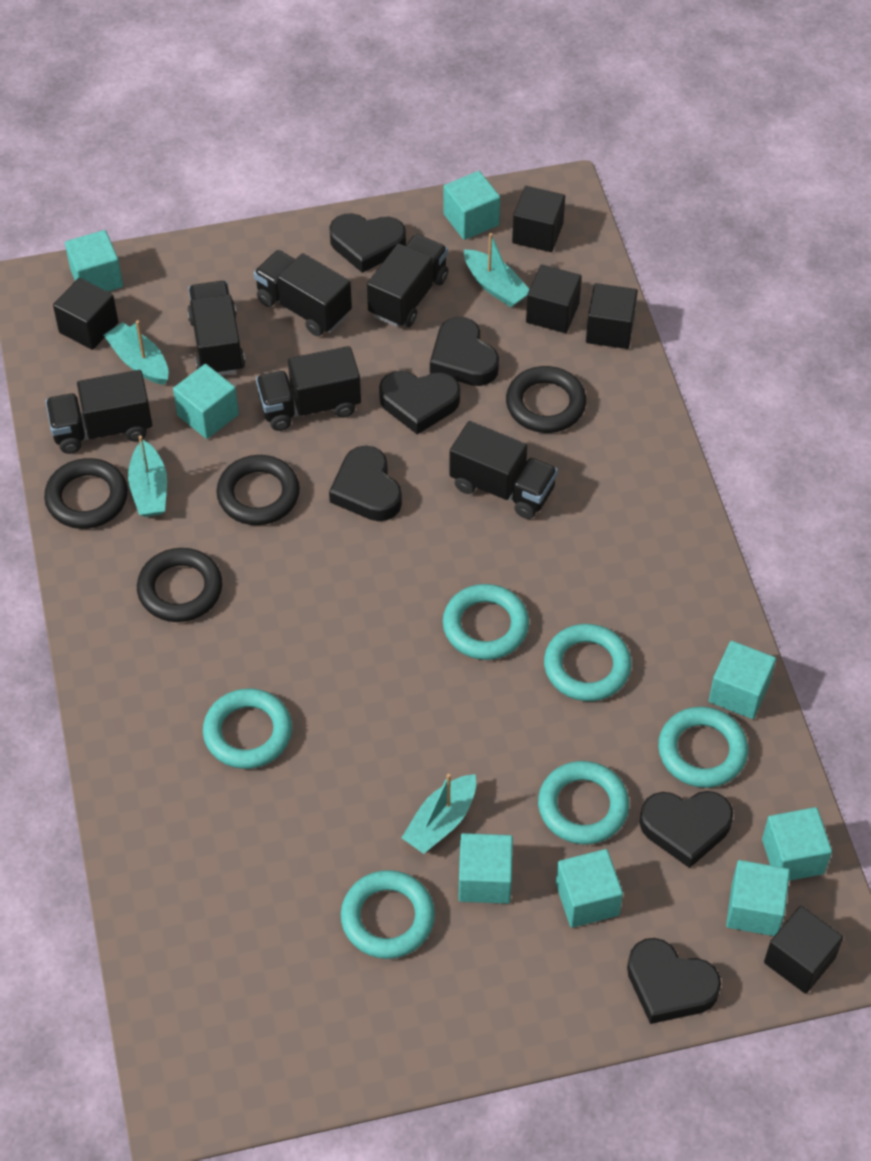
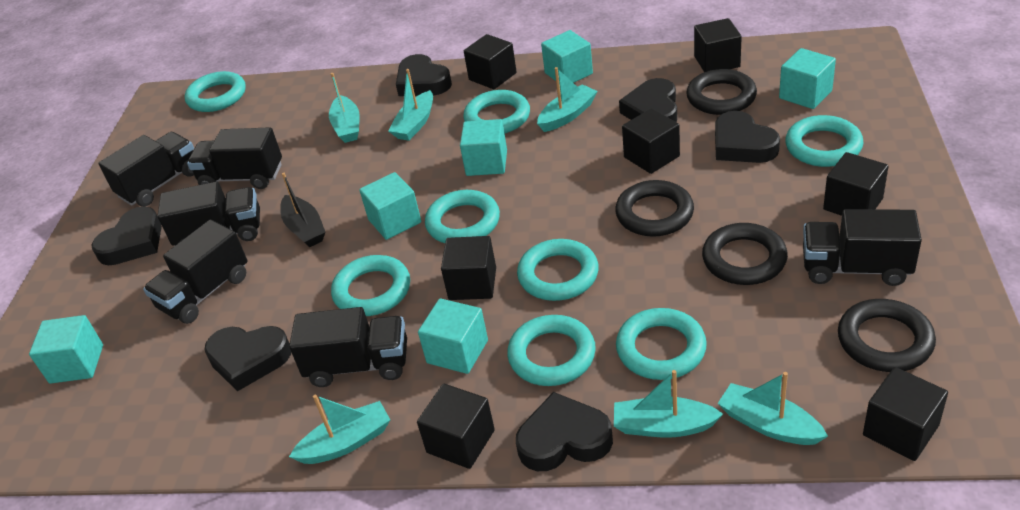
black boat: none = 0 -> [280,173,326,247] = 1
black cube: [53,278,118,350] [512,186,565,252] [526,264,582,333] [586,283,638,349] [764,906,843,994] = 5 -> [417,384,495,469] [441,236,496,300] [464,34,517,89] [622,108,680,174] [694,18,742,72] [823,152,888,216] [863,367,948,461] = 7
turquoise boat: [104,320,169,385] [128,436,167,517] [401,774,476,854] [464,233,530,307] = 4 -> [289,394,390,464] [329,73,360,143] [388,69,433,141] [537,67,598,132] [614,370,723,438] [718,372,828,445] = 6
turquoise cube: [65,230,123,291] [173,364,239,439] [443,171,500,240] [459,833,513,904] [556,849,623,928] [709,641,776,719] [726,860,790,936] [762,807,832,881] = 8 -> [29,315,103,384] [359,172,421,240] [418,298,488,374] [460,119,507,176] [541,30,593,83] [779,48,836,109] = 6
turquoise ring: [203,688,292,769] [341,870,435,959] [443,584,529,660] [538,761,629,844] [544,624,632,701] [658,707,748,788] = 6 -> [185,71,246,112] [331,255,410,316] [425,190,500,243] [463,90,530,133] [507,315,596,386] [517,239,599,301] [616,308,707,380] [785,115,863,167] = 8

